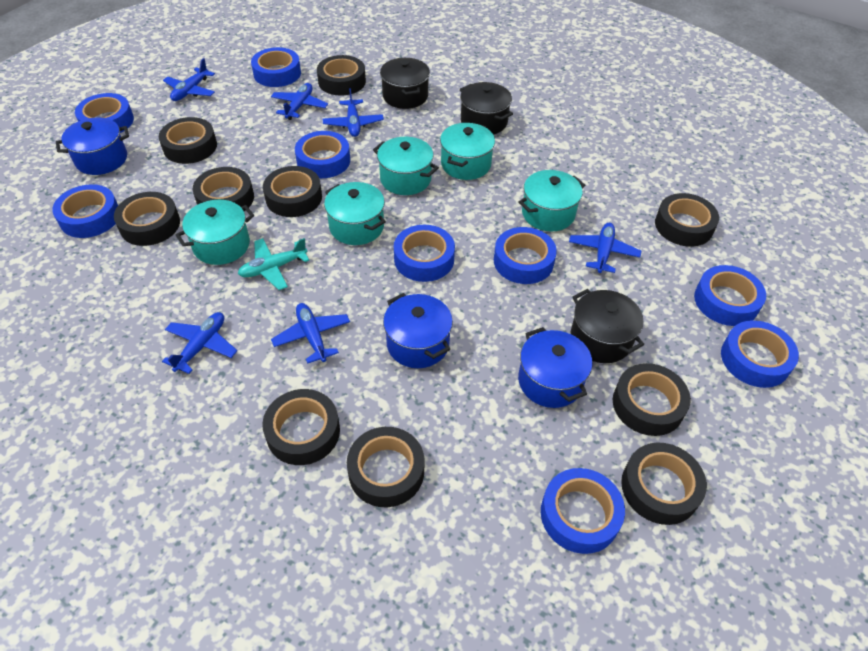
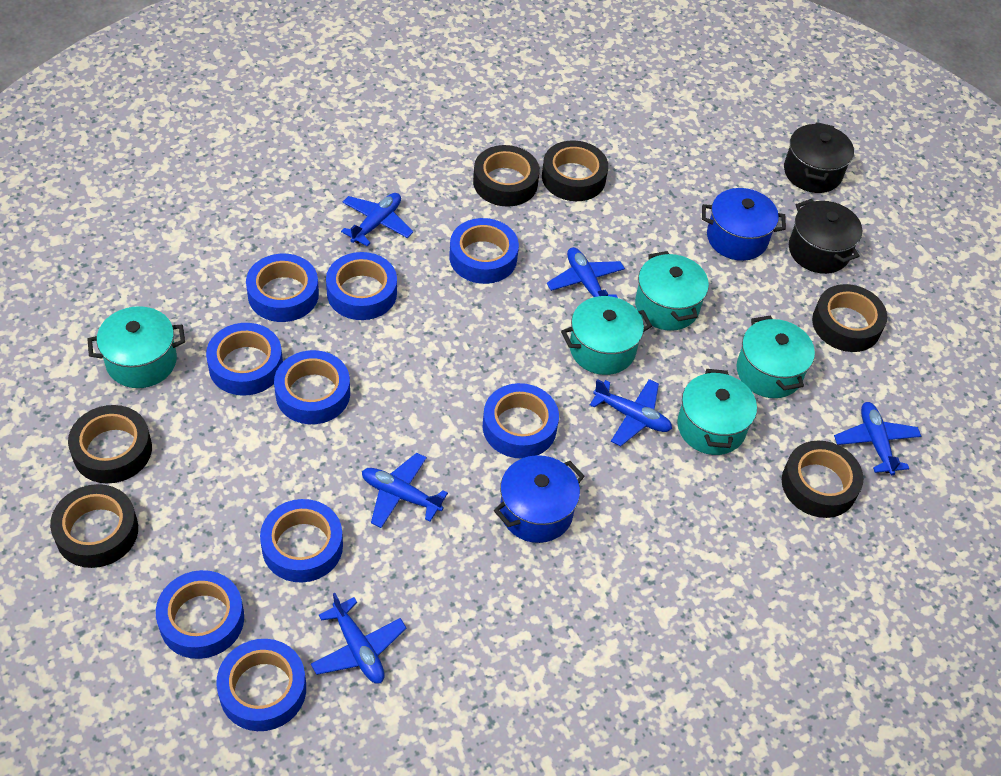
black pot: [380,58,430,109] [460,82,513,134] [570,289,644,363] = 3 -> [784,122,854,193] [789,199,862,274] = 2
black tape: [114,192,180,246] [159,117,217,164] [193,167,254,211] [262,389,340,465] [263,166,322,217] [317,55,366,96] [347,427,424,507] [613,363,691,436] [621,443,707,525] [655,193,719,247] = 10 -> [50,484,138,568] [68,405,152,483] [473,145,540,207] [542,140,608,201] [782,440,864,518] [812,284,887,352] = 6
blue pot: [56,117,129,175] [383,293,453,368] [518,327,593,408] = 3 -> [494,455,585,543] [702,188,786,261] = 2
turquoise plane: [238,238,309,290] = 1 -> none = 0

